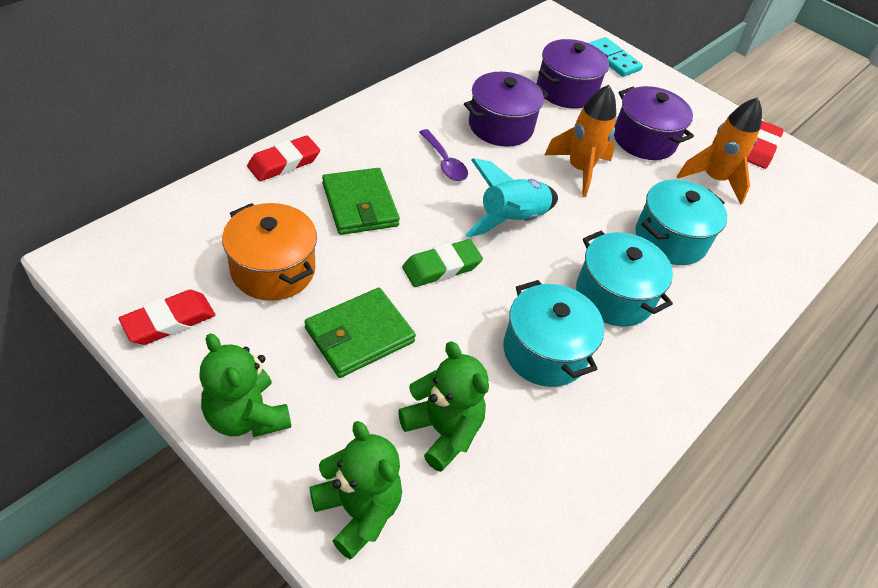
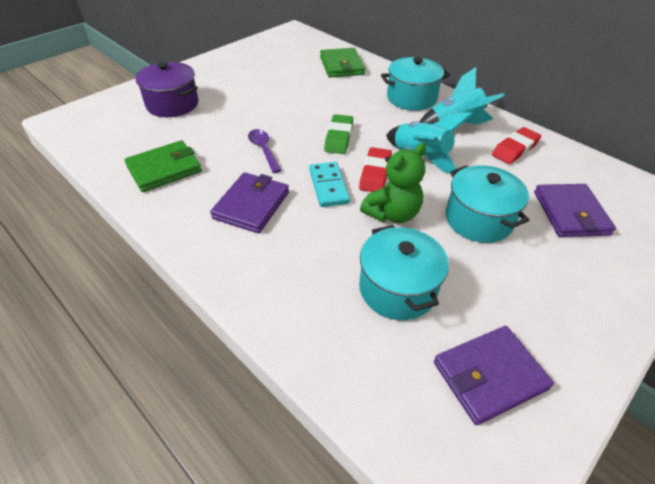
green teddy bear: [199,333,291,437] [310,421,402,559] [398,341,489,472] = 3 -> [360,143,426,223] = 1
orange pot: [222,203,317,301] = 1 -> none = 0
orange rocket: [544,85,616,197] [677,97,762,205] = 2 -> none = 0
purple pot: [464,72,548,147] [537,39,609,109] [614,86,694,160] = 3 -> [136,62,199,117] = 1
purple wallet: none = 0 -> [210,172,289,233] [434,326,554,425] [534,184,616,237] = 3
red eraser: [118,290,215,345] [247,135,320,181] [747,121,784,169] = 3 -> [359,147,392,192] [492,127,541,164] = 2
turquoise rocket: [465,158,558,237] = 1 -> [386,112,473,174] [419,67,504,124] = 2

